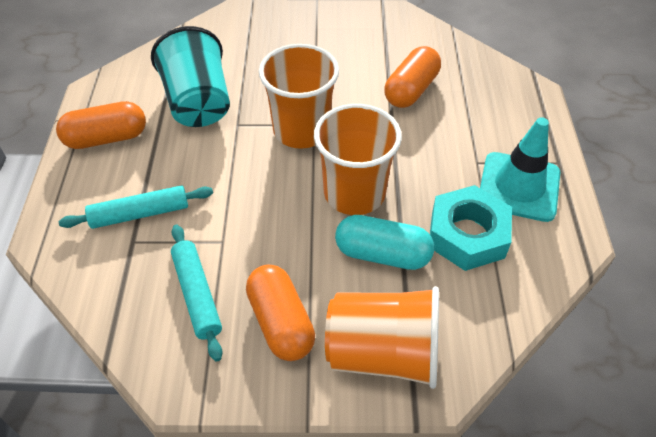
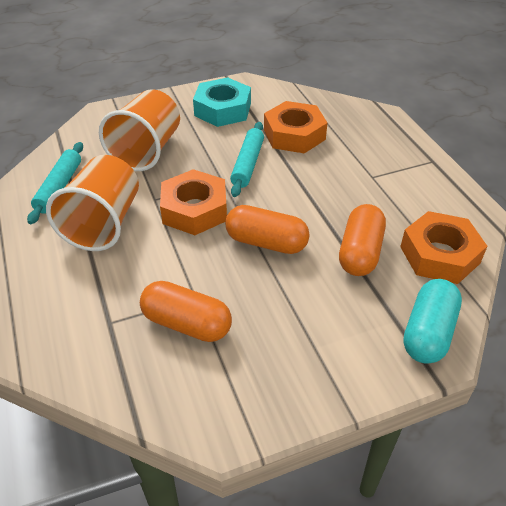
orange cup: [259,44,339,149] [314,104,402,215] [325,286,439,389] = 3 -> [46,155,139,251] [99,89,180,171] = 2
orange nut: none = 0 -> [160,169,227,235] [264,101,327,153] [400,211,487,284] = 3
turquoise cup: [151,26,230,127] = 1 -> none = 0
turquoise traffic cone: [480,117,560,222] = 1 -> none = 0

